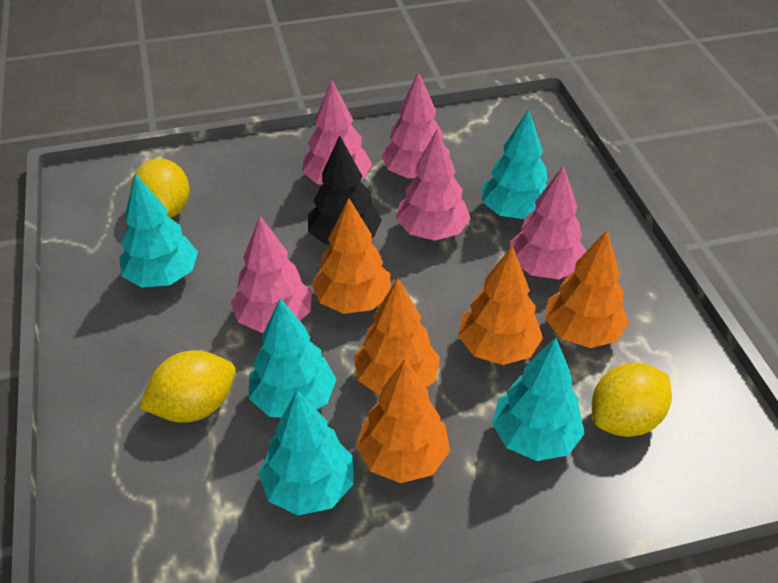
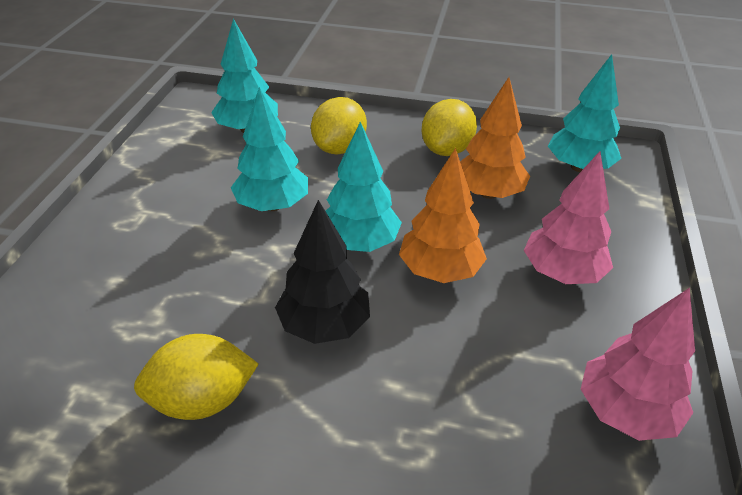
orange tree: [312,198,391,314] [354,278,440,396] [356,359,450,483] [458,246,543,365] [545,230,629,348] = 5 -> [399,148,487,283] [460,77,530,199] = 2
pink tree: [231,216,312,333] [302,80,372,185] [381,72,450,179] [396,129,471,241] [510,165,586,279] = 5 -> [524,151,613,284] [581,288,695,441] = 2
turquoise tree: [119,173,198,288] [249,298,336,418] [258,390,354,515] [482,109,548,219] [492,338,585,461] = 5 -> [211,19,278,133] [231,87,308,211] [326,122,402,252] [548,54,621,172] = 4

